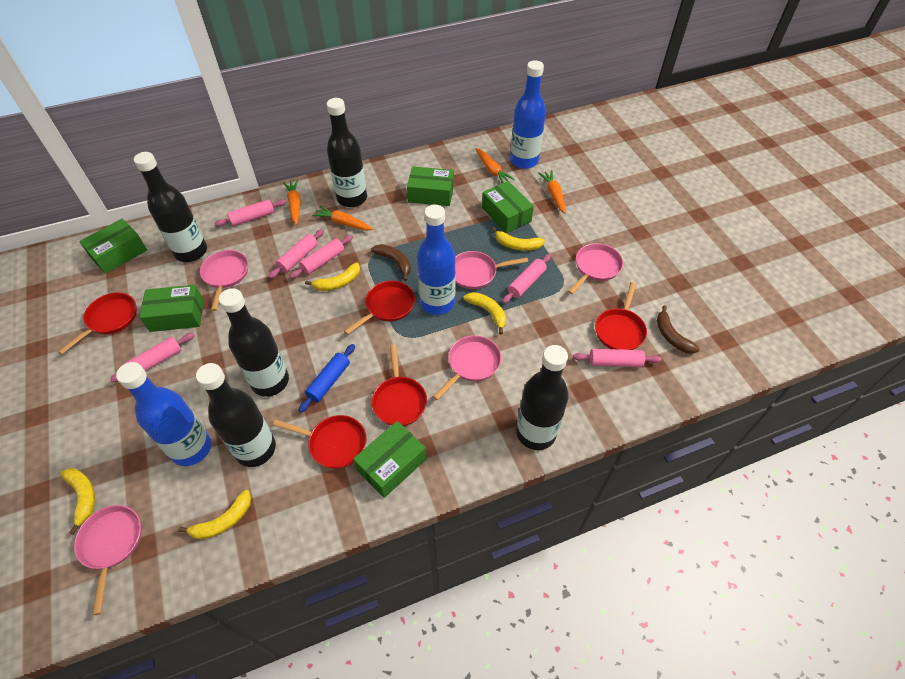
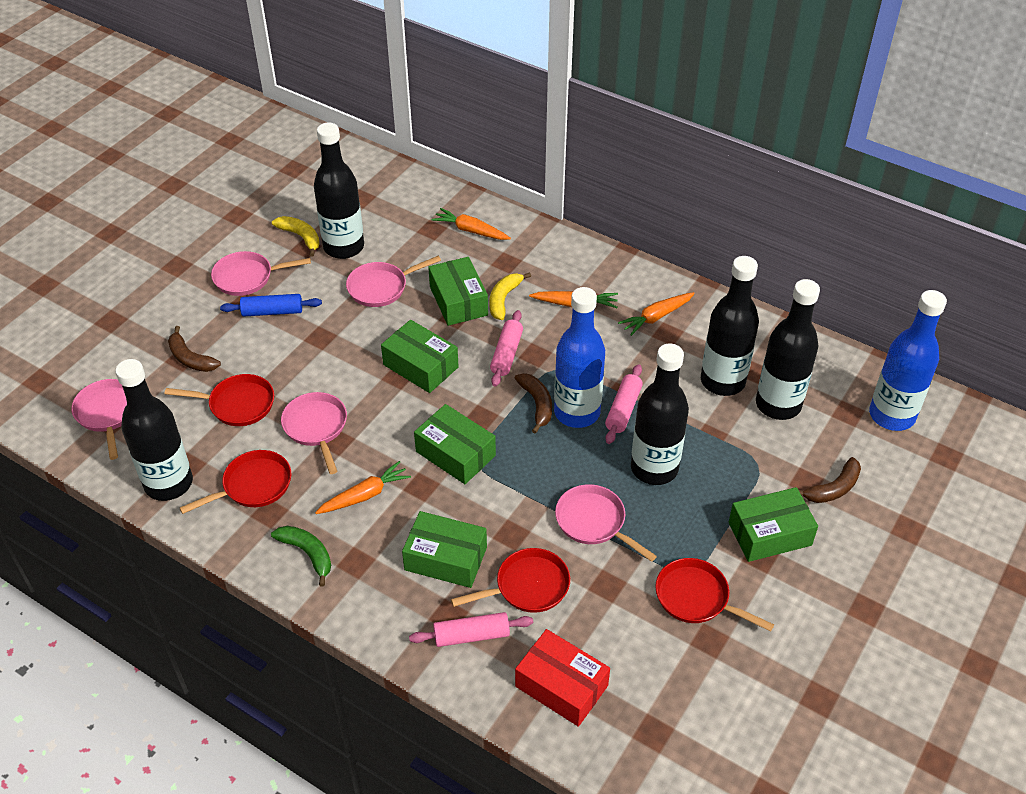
blue bottle: [116,362,212,466] [417,204,456,315] [510,60,546,169] = 3 -> [554,287,605,428] [869,290,947,431] = 2
brown banana: [371,244,411,281] [657,305,700,354] = 2 -> [168,326,221,372] [515,373,552,434] [799,457,861,503] = 3
green banana: none = 0 -> [271,526,331,586] = 1
pink rolling pin: [110,333,195,382] [214,199,287,227] [269,229,324,279] [290,235,353,279] [502,254,551,304] [573,349,662,367] = 6 -> [409,612,533,647] [490,310,523,387] [605,364,643,444] = 3
red box: none = 0 -> [515,629,610,727] = 1
red pan: [58,292,137,355] [273,415,367,469] [344,281,415,335] [372,344,427,426] [595,282,647,350] = 5 -> [165,374,274,426] [180,450,291,514] [451,548,570,613] [655,558,774,632] = 4
yellow banana: [60,468,95,534] [178,490,251,540] [305,263,360,291] [463,292,506,335] [492,227,545,251] = 5 -> [272,216,320,257] [489,272,531,320] = 2

